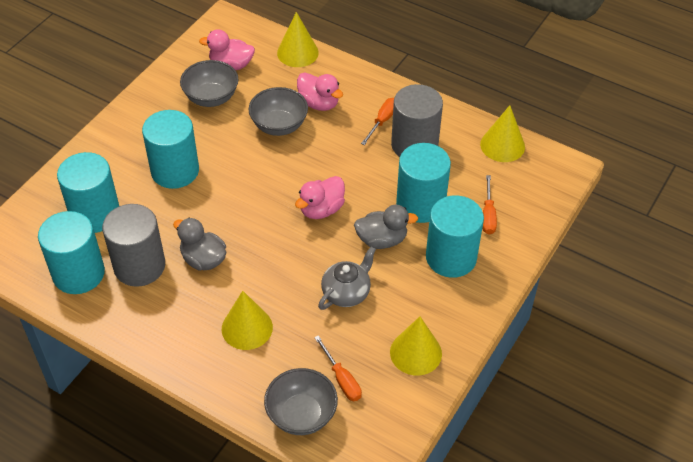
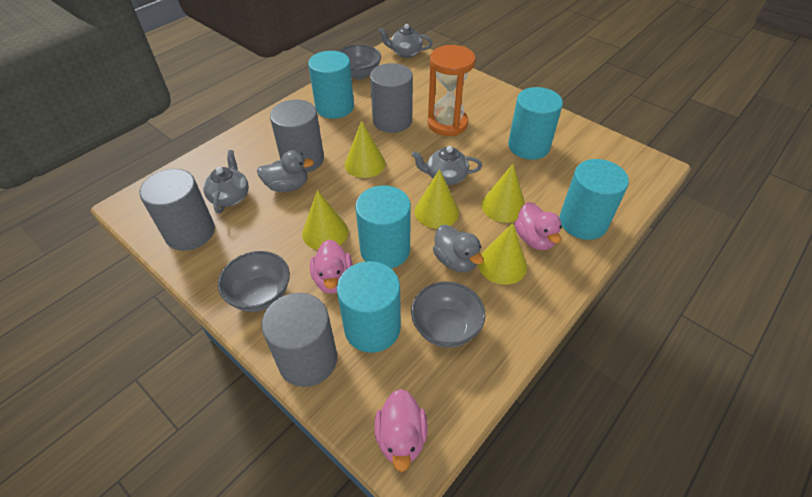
grey cylinder: [102,204,165,287] [391,84,443,157] = 2 -> [139,169,215,251] [261,293,337,387] [270,99,324,173] [370,63,413,133] = 4
grey teapot: [318,246,376,310] = 1 -> [203,150,249,214] [378,24,433,58] [411,146,482,185] = 3
orange hourglass: none = 0 -> [428,45,476,136] = 1
orange screwdriver: [314,335,362,401] [361,98,394,145] [483,175,497,234] = 3 -> none = 0
yellow cone: [222,291,273,350] [277,12,319,67] [390,316,442,376] [480,105,525,162] = 4 -> [302,190,348,250] [345,121,386,178] [414,169,459,229] [478,223,527,285] [482,164,525,223] = 5

